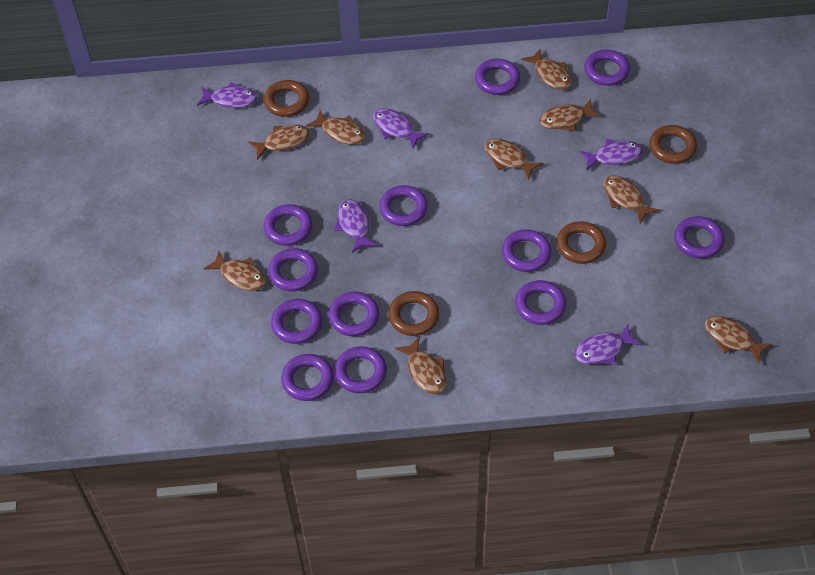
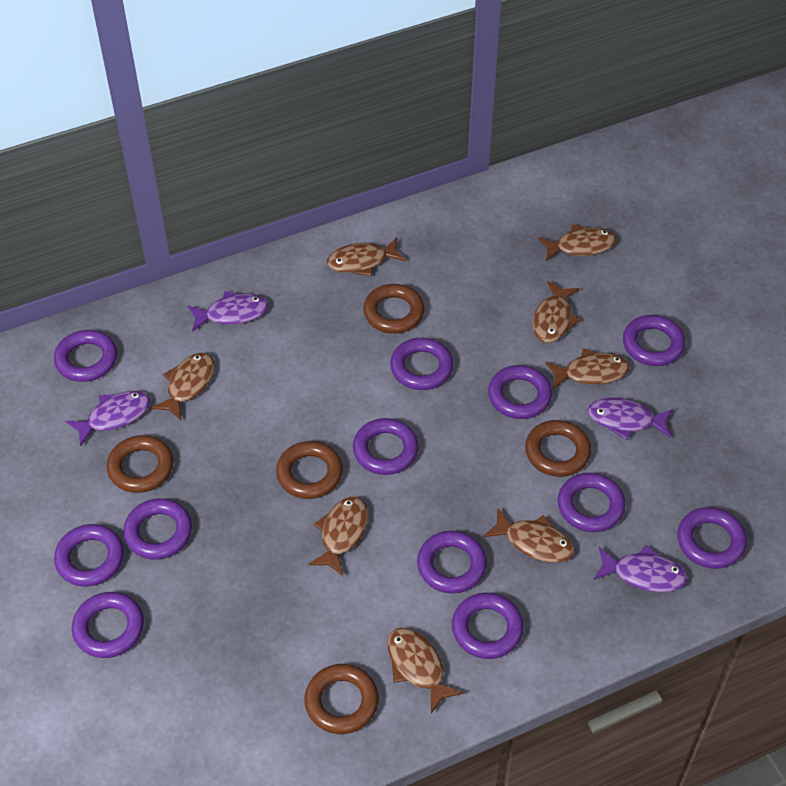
brown fish: [203,251,266,291] [248,125,309,160] [306,110,365,145] [395,336,446,394] [484,139,544,180] [521,48,571,90] [539,99,601,131] [603,175,659,223] [705,316,773,364] = 9 -> [151,353,215,420] [308,496,368,576] [327,237,406,276] [387,628,464,713] [483,509,574,563] [532,281,580,343] [538,224,616,261] [545,349,630,389] = 8
brown ring: [264,80,309,117] [388,291,439,336] [556,221,606,264] [649,125,697,164] = 4 -> [107,435,173,493] [276,441,343,499] [304,664,379,734] [363,284,425,334] [525,420,591,477] = 5
purple fish: [197,82,258,108] [335,199,377,253] [373,108,429,149] [574,324,642,365] [579,139,643,170] = 5 -> [66,391,150,446] [187,291,269,332] [588,398,673,440] [594,545,688,593] = 4

